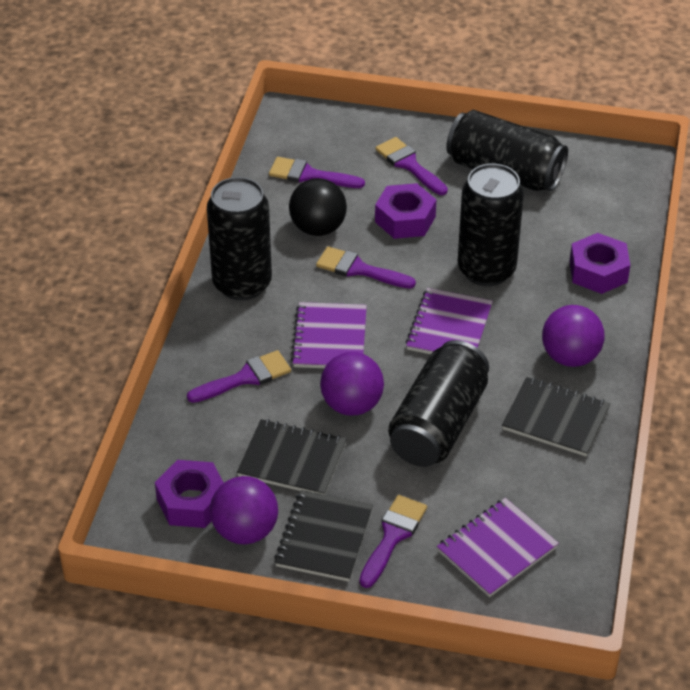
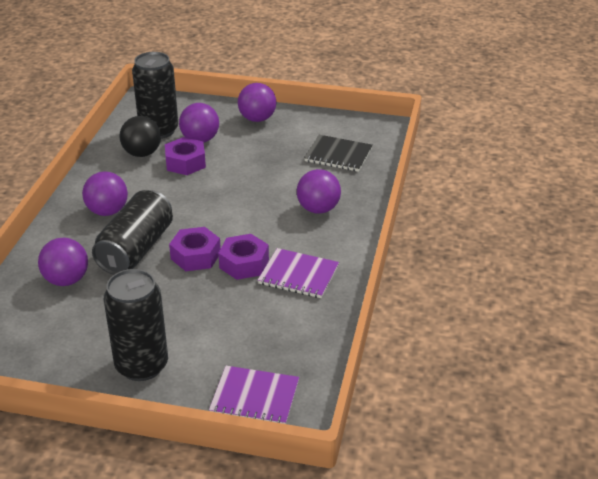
black can: [207,177,272,300] [388,340,489,467] [446,110,568,191] [458,164,524,286] = 4 -> [92,190,173,275] [104,269,168,381] [132,52,178,139] = 3
black notebook: [237,419,347,495] [274,490,373,582] [502,377,610,456] = 3 -> [304,135,373,172] = 1
purple ball: [210,476,278,545] [320,352,384,416] [542,305,604,367] = 3 -> [38,237,88,286] [82,172,128,216] [179,103,219,143] [238,83,276,122] [297,169,341,214] = 5
purple brush: [187,350,291,403] [269,157,365,188] [316,246,416,289] [359,495,427,588] [375,137,448,195] = 5 -> none = 0
purple notebook: [291,302,367,368] [405,288,493,354] [437,498,559,597] = 3 -> [209,366,299,424] [258,248,339,298] = 2

